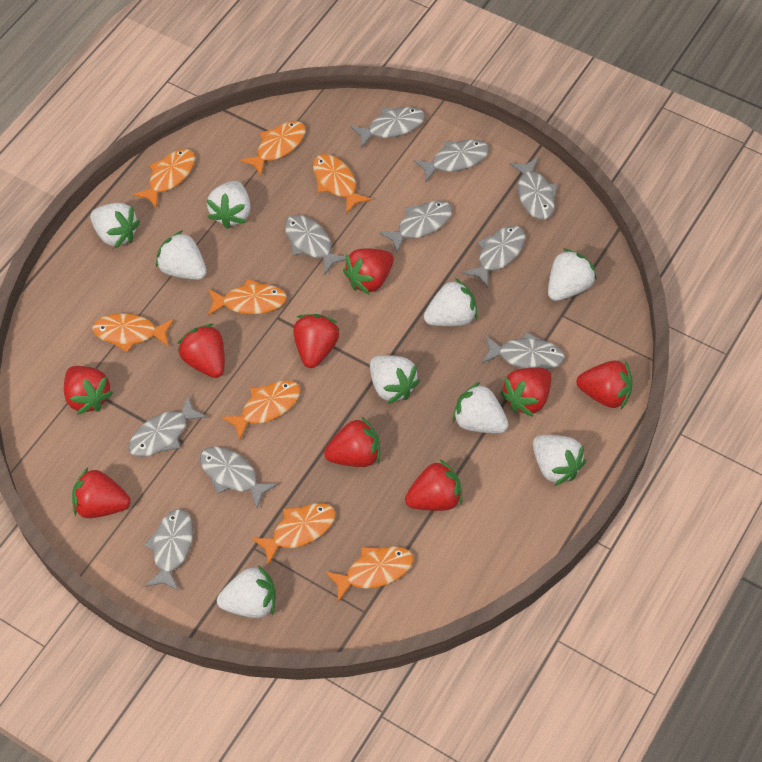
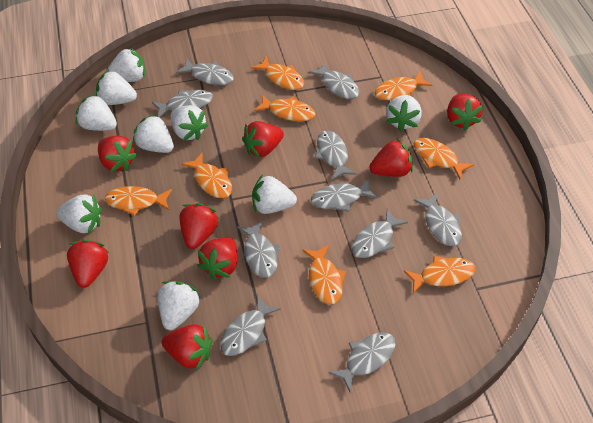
red strawberry: [64,366,114,415] [72,468,130,518] [178,324,225,378] [293,314,340,368] [324,416,380,467] [343,248,394,295] [405,460,463,511] [500,368,551,417] [576,361,633,409] = 9 -> [67,240,109,288] [98,135,137,172] [162,324,212,371] [180,203,219,249] [197,237,238,279] [242,121,284,158] [369,139,413,177] [447,94,483,130] = 8

